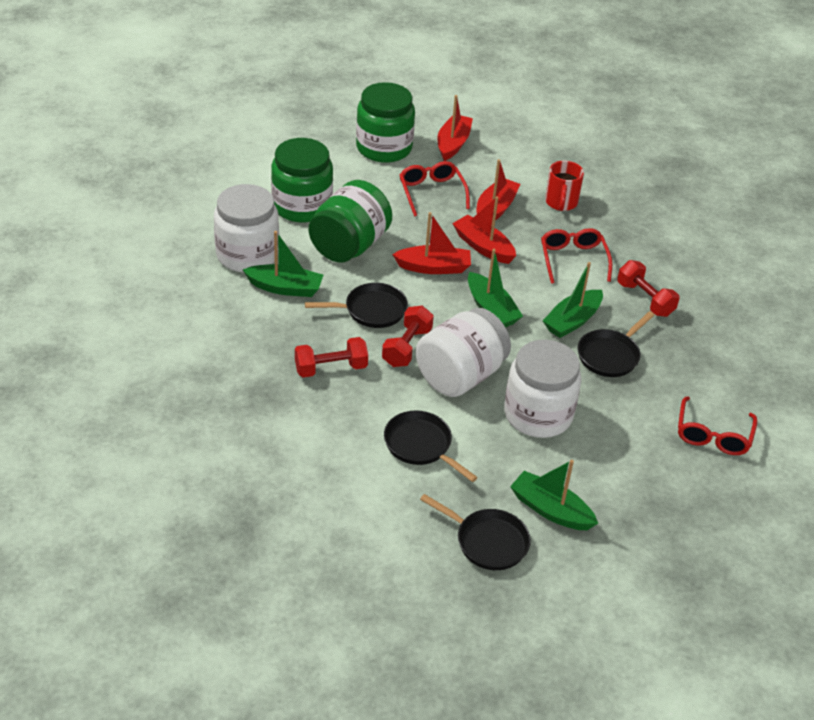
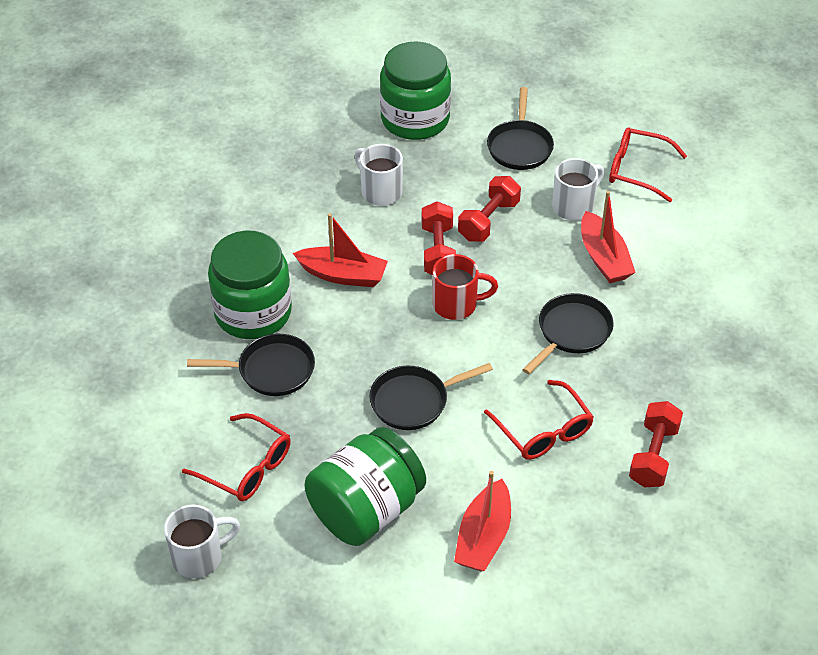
green boat: [243,231,323,297] [468,249,523,327] [510,460,598,530] [543,262,603,338] = 4 -> none = 0
red boat: [392,212,471,274] [437,95,473,161] [452,196,516,264] [476,159,520,220] = 4 -> [293,213,388,287] [454,471,511,571] [581,191,636,283] = 3
white jar: [214,184,279,273] [416,308,511,397] [504,340,581,438] = 3 -> none = 0
white mug: none = 0 -> [164,504,240,578] [354,144,403,206] [552,158,604,220] = 3

